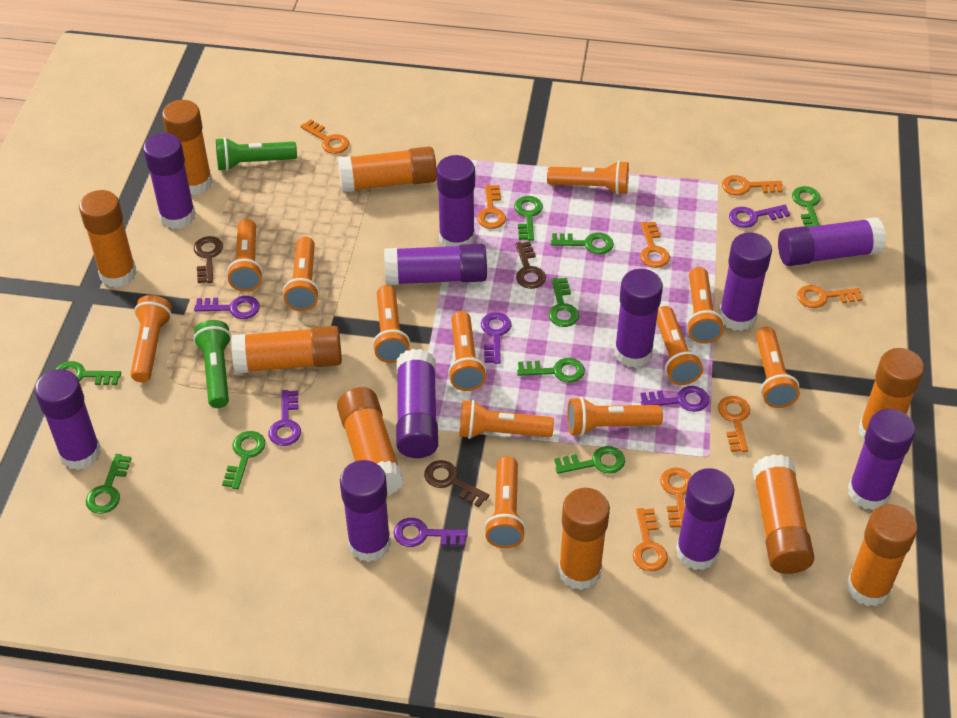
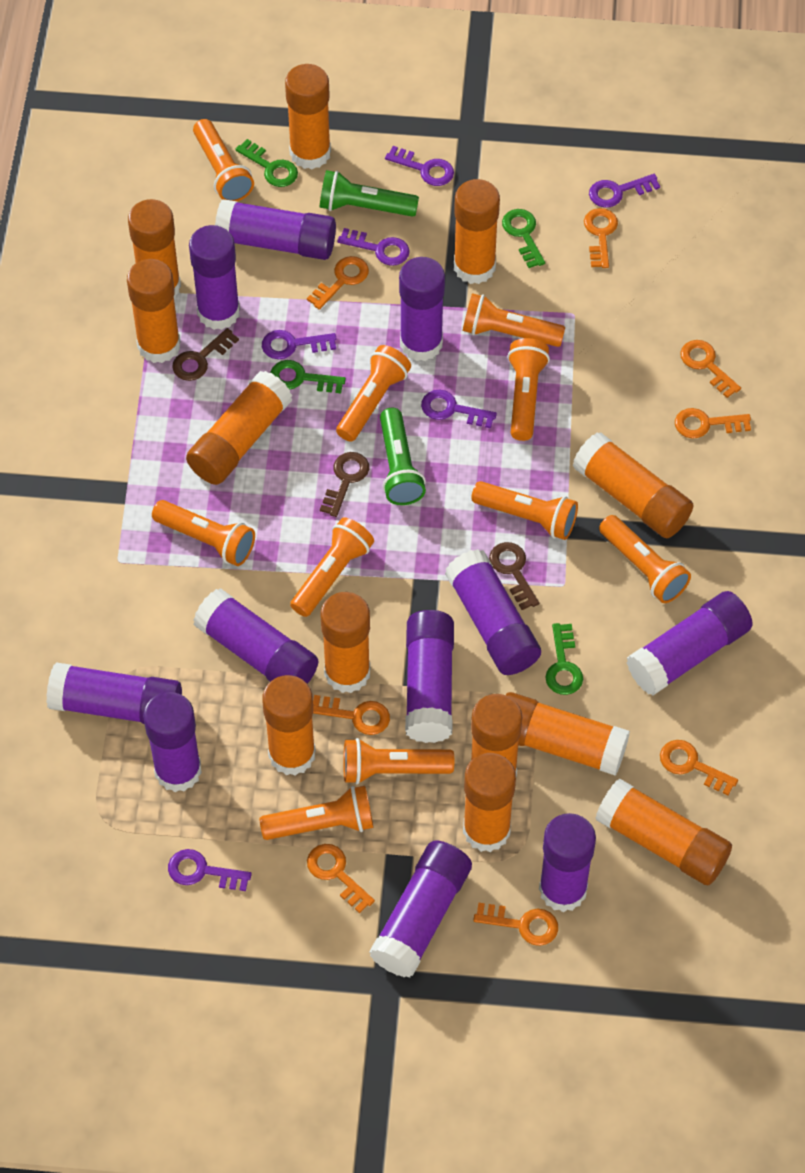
green key: [55,361,121,385] [86,454,132,514] [222,431,266,489] [514,196,543,241] [517,358,585,383] [549,278,579,327] [551,233,614,254] [554,446,625,474] [792,186,821,227] = 9 -> [235,139,298,187] [270,360,346,393] [502,209,545,268] [545,623,583,695] = 4
orange flashlight: [131,295,172,382] [227,219,263,292] [283,237,320,311] [373,285,410,363] [448,311,486,391] [459,400,554,439] [484,456,526,548] [547,161,629,195] [567,397,663,436] [657,306,703,385] [687,267,724,344] [756,327,800,408] = 12 -> [152,500,255,566] [193,119,254,202] [259,786,373,840] [290,517,374,617] [336,345,411,442] [343,738,454,784] [463,293,565,347] [471,481,578,540] [507,338,550,441] [599,515,691,603] = 10
orange glue stick: [79,190,137,288] [162,100,213,195] [231,326,342,374] [337,387,404,496] [338,146,437,193] [558,488,610,590] [752,454,815,574] [846,504,918,606] [859,348,924,440] = 9 -> [127,259,181,363] [128,199,181,299] [186,371,292,485] [262,675,316,776] [285,64,331,169] [321,592,370,693] [454,179,500,284] [463,753,516,852] [471,694,522,777] [506,692,630,776] [572,432,694,538] [595,778,732,885] = 12

